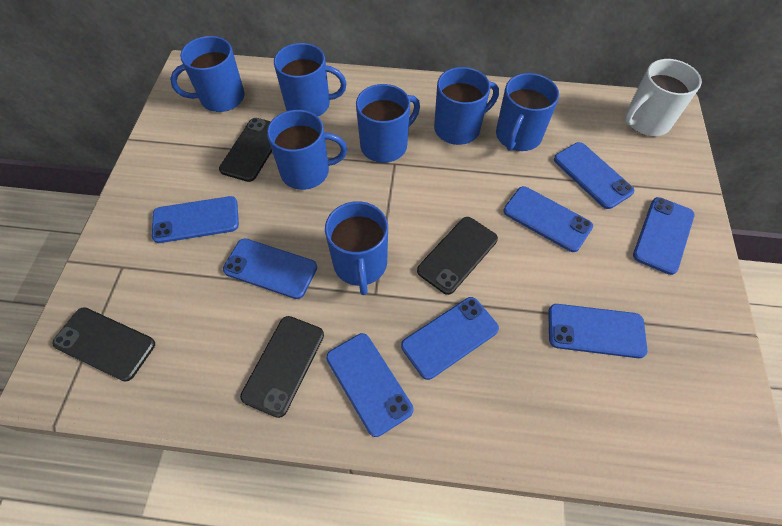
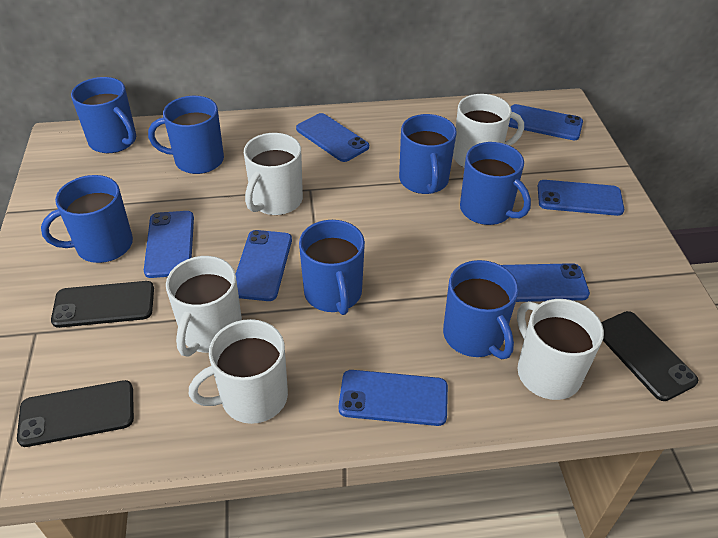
black phone: [52,307,155,382] [219,118,272,182] [240,316,324,418] [417,217,498,295] = 4 -> [17,380,134,447] [51,281,154,328] [601,311,698,401] = 3
blue phone: [152,196,239,243] [223,239,317,299] [326,333,413,437] [401,297,499,380] [503,186,593,252] [548,304,647,358] [554,142,634,209] [633,197,695,275] = 8 -> [144,211,194,278] [236,230,292,301] [296,113,369,162] [339,370,448,426] [501,263,590,302] [508,104,583,140] [538,180,624,216] = 7
white mug: [625,59,702,136] = 1 -> [166,256,242,357] [189,319,288,424] [244,133,303,215] [453,94,524,168] [517,299,604,400] = 5

